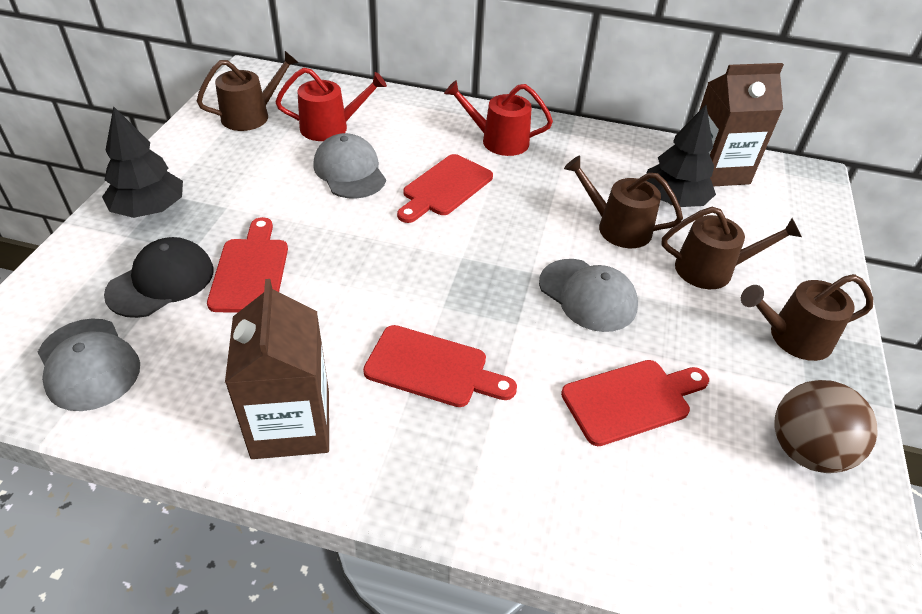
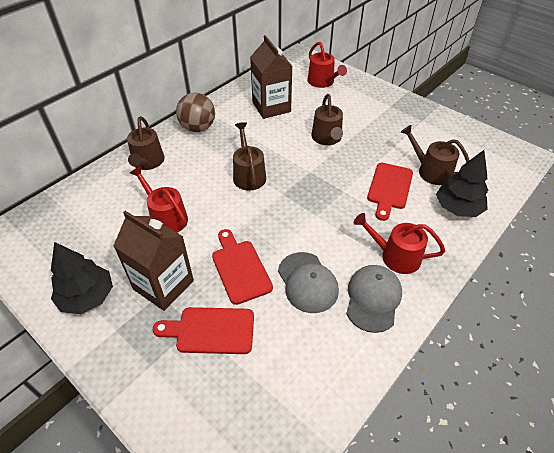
black cap: [104,237,214,318] = 1 -> none = 0
grey cap: [38,318,140,411] [313,133,386,199] [539,259,638,332] = 3 -> [278,252,339,313] [346,265,402,333] = 2
red cutting board: [207,217,288,313] [363,325,517,407] [397,154,493,223] [561,360,709,446] = 4 -> [153,307,254,354] [212,229,273,305] [367,163,413,221] = 3
red watering can: [275,67,387,141] [444,80,553,156] = 2 -> [130,166,188,233] [307,42,347,88] [354,213,445,274] = 3

